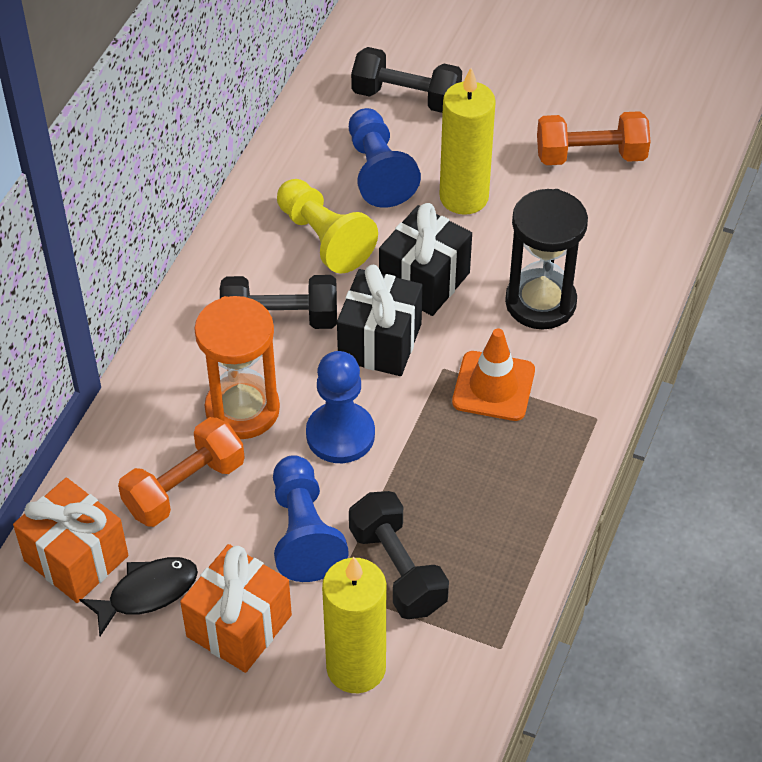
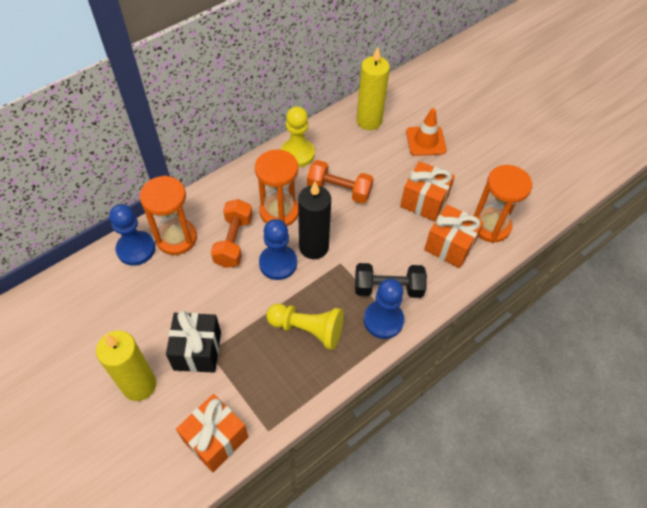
black candle: none = 0 -> [298,181,331,259] = 1
black dumbbell: [220,275,337,329] [349,491,449,619] [351,47,462,113] = 3 -> [355,263,427,298] = 1
black fish: [79,557,198,636] = 1 -> none = 0
black gift: [337,265,423,376] [379,203,472,316] = 2 -> [166,311,221,373] = 1
black hourglass: [505,189,588,329] = 1 -> none = 0
orange gift: [13,477,128,603] [180,544,292,673] = 2 -> [176,394,248,472] [400,161,455,222] [424,204,484,268] = 3
orange hourglass: [194,296,280,439] = 1 -> [140,176,197,255] [255,150,298,226] [474,165,532,243] = 3
yellow pawn: [277,179,378,274] = 1 -> [266,304,344,350] [281,106,315,167] = 2

